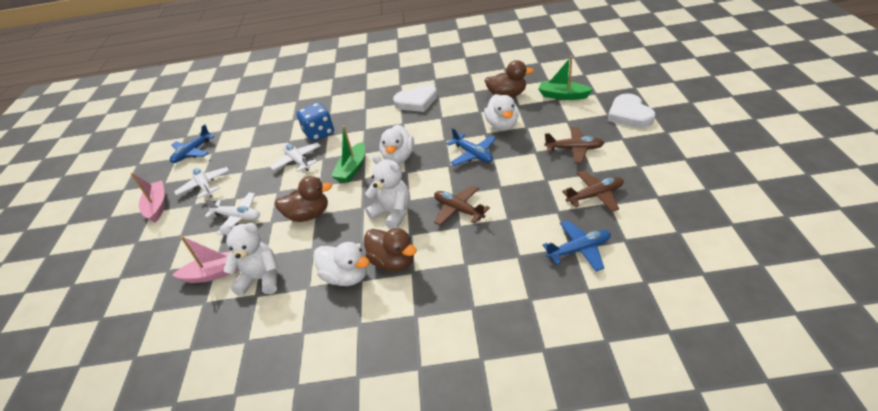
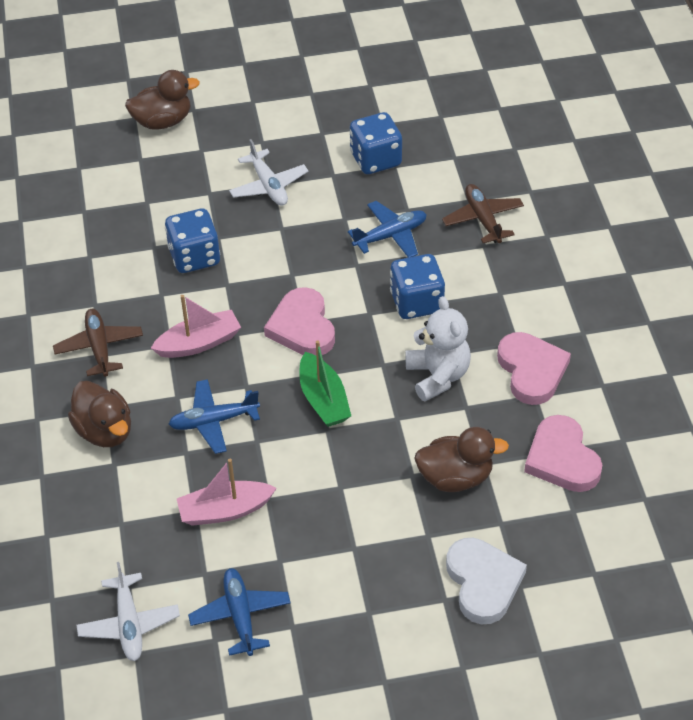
blue dice: [297,103,334,142] = 1 -> [165,209,220,273] [350,112,402,174] [390,254,445,319] = 3
brown plane: [434,186,490,226] [545,127,604,163] [562,171,624,212] = 3 -> [53,309,143,377] [442,184,524,243] = 2
green boat: [331,126,365,183] [538,56,593,100] = 2 -> [299,340,351,427] = 1
pink heart: none = 0 -> [264,287,335,355] [497,332,571,405] [524,415,602,492] = 3
white duck: [314,242,370,286] [379,124,414,164] [484,94,519,131] = 3 -> none = 0
white heart: [393,84,437,112] [608,93,655,128] = 2 -> [446,538,527,624] = 1
white plane: [174,167,229,199] [204,192,260,235] [270,143,321,172] = 3 -> [76,562,180,661] [229,139,308,206] = 2
white teddy bear: [220,223,278,296] [365,154,410,229] = 2 -> [405,296,471,401] = 1

